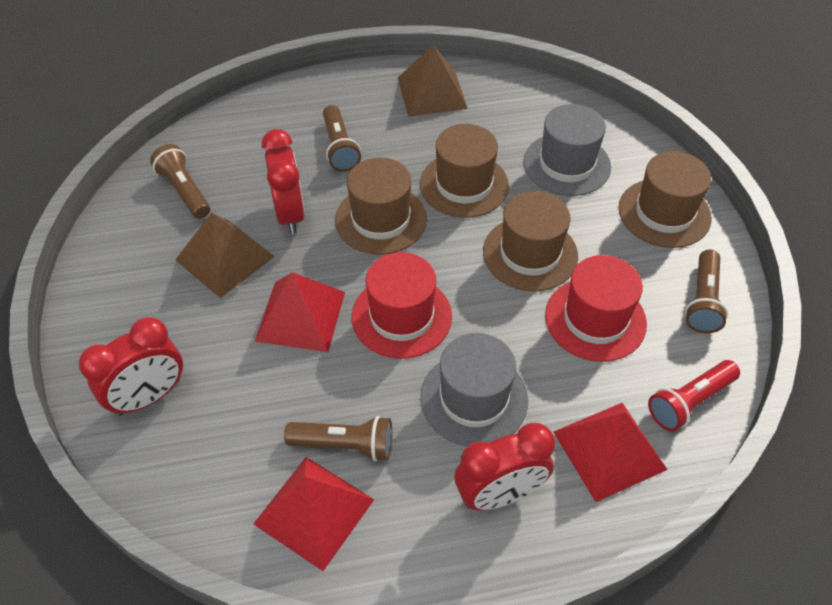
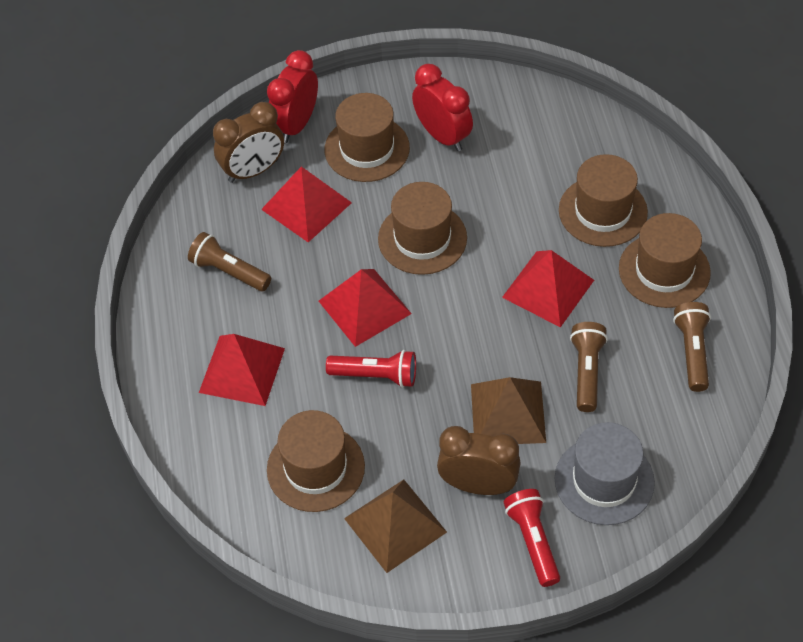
brown clock: none = 0 -> [213,102,284,183] [437,426,521,495] = 2
brown flashlight: [150,144,210,219] [284,416,392,462] [323,105,361,172] [685,249,728,333] = 4 -> [188,232,271,291] [570,322,608,412] [673,302,711,392] = 3
brown hat: [335,157,427,255] [420,124,509,218] [483,191,578,291] [619,151,712,248] = 4 -> [267,410,365,512] [324,93,410,182] [378,182,467,275] [559,154,648,247] [619,213,711,308] = 5
grey hat: [420,333,528,446] [523,104,611,196] = 2 -> [555,422,655,525] = 1
red clock: [79,317,183,416] [262,129,305,234] [455,423,555,510] = 3 -> [267,50,318,143] [412,64,473,151] = 2
red flashlight: [648,360,740,431] = 1 -> [326,350,416,388] [504,489,560,587] = 2
red hat: [352,252,452,359] [545,255,647,362] = 2 -> none = 0
red pyramid: [253,457,374,571] [255,272,345,352] [553,403,668,502] = 3 -> [199,334,285,406] [261,166,352,242] [319,269,412,347] [502,250,594,327] = 4

